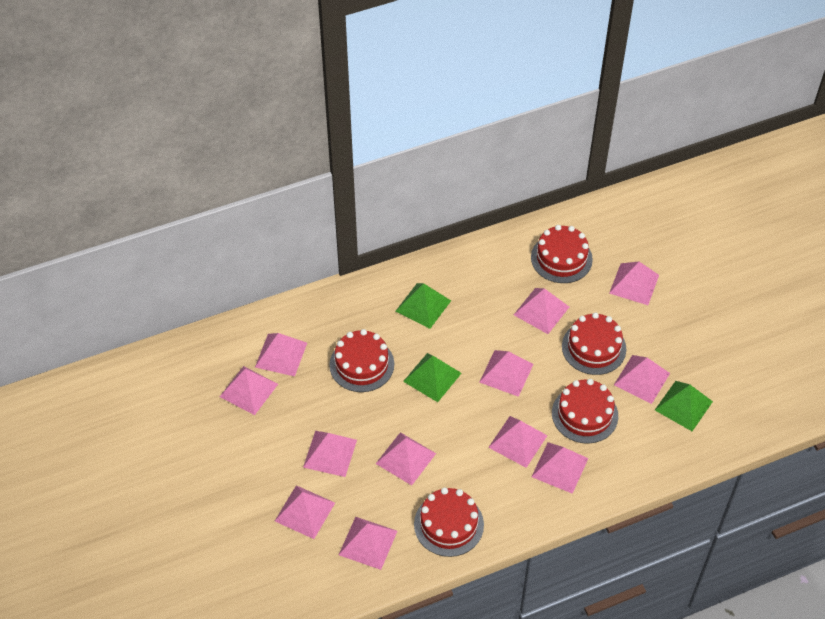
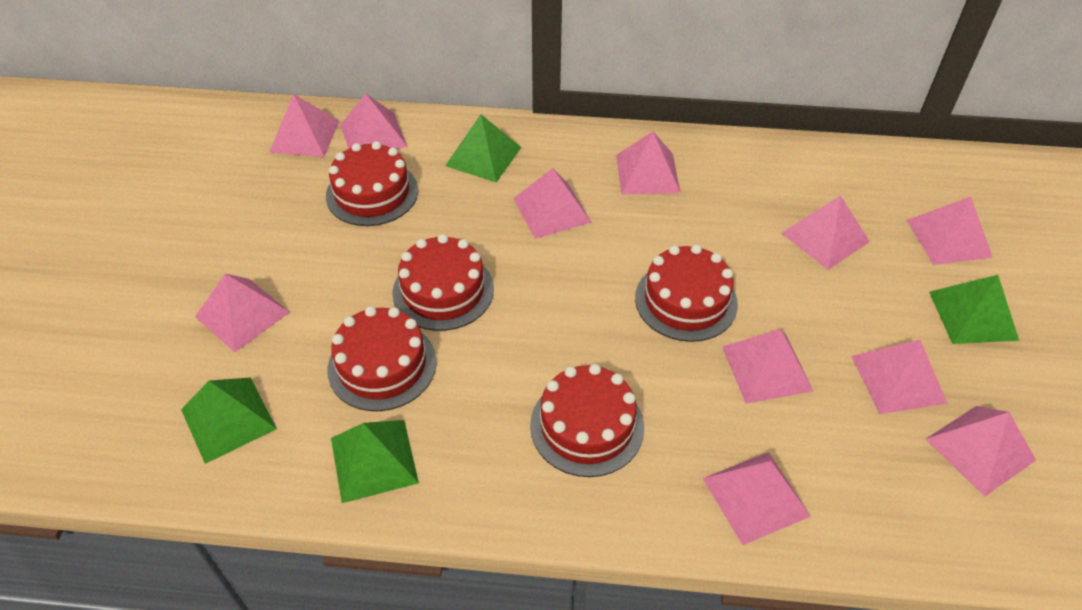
green pyramid: [396,283,451,329] [403,353,462,402] [655,381,713,431] = 3 -> [181,377,277,464] [331,420,419,503] [445,115,522,182] [929,275,1019,344] = 4
pink pyramid: [220,366,278,415] [255,333,307,376] [275,485,335,539] [303,431,357,477] [339,517,397,570] [376,432,436,485] [479,350,534,397] [488,416,548,468] [514,288,569,334] [531,442,588,494] [609,261,659,305] [614,355,670,404] = 12 -> [195,274,290,352] [269,94,339,157] [340,93,408,149] [513,168,592,239] [616,132,680,195] [703,452,811,545] [722,329,813,404] [781,195,870,270] [851,340,947,414] [907,196,993,265] [926,406,1036,497] = 11

